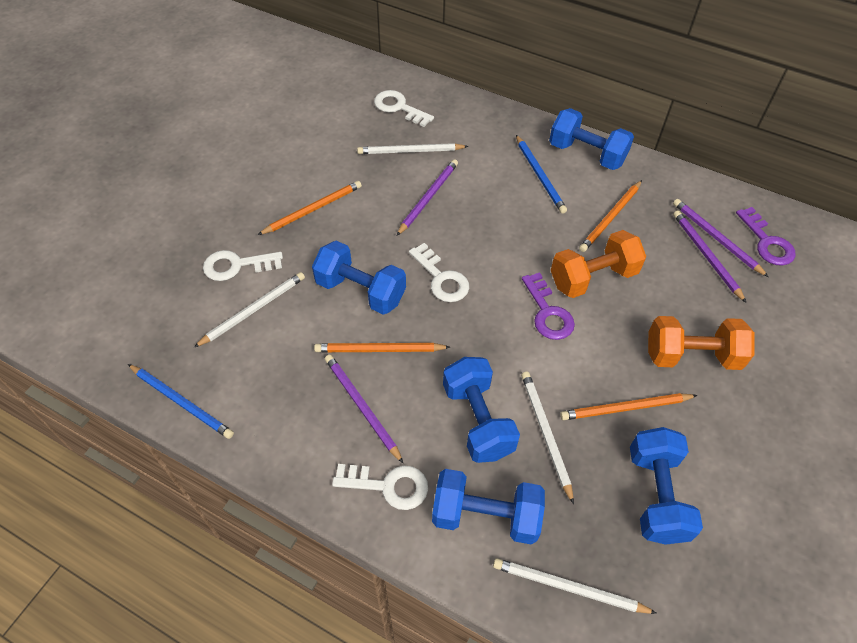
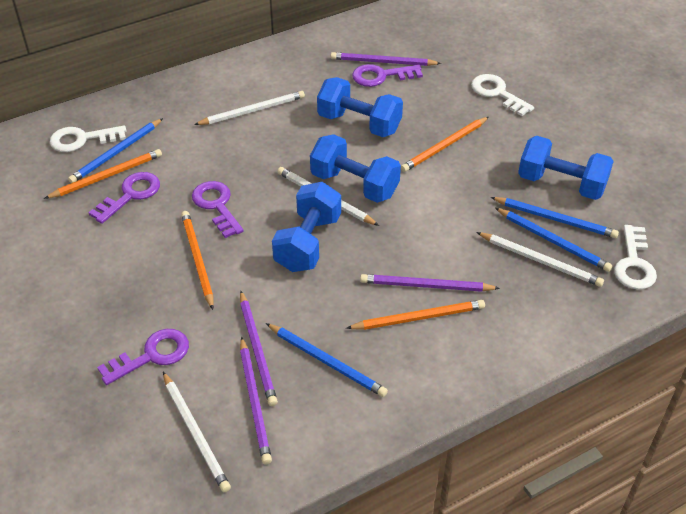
blue dumbbell: [312,241,406,314] [432,469,545,545] [443,357,520,463] [549,108,634,170] [630,427,703,545] = 5 -> [272,182,341,272] [310,134,401,203] [317,77,403,137] [518,136,614,200] = 4
blue pencil: [128,364,234,439] [516,135,567,214] = 2 -> [68,118,163,183] [266,323,388,397] [491,197,619,238] [495,208,613,272] = 4
orange dumbbell: [551,230,646,298] [648,316,755,370] = 2 -> none = 0
purple key: [522,272,575,340] [736,207,795,266] = 2 -> [88,172,160,224] [97,329,189,385] [192,181,244,238] [352,64,423,87] = 4
white key: [203,250,283,281] [332,464,428,510] [374,90,434,127] [409,243,469,302] = 4 -> [50,125,126,152] [471,74,534,116] [614,225,657,289] = 3

